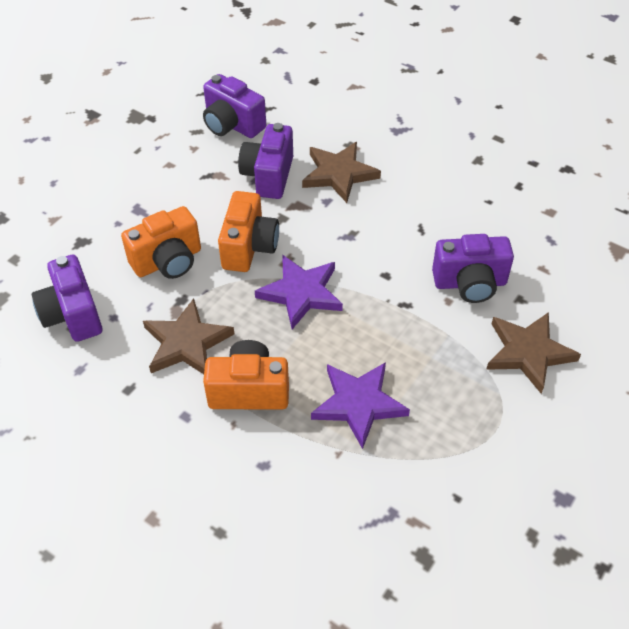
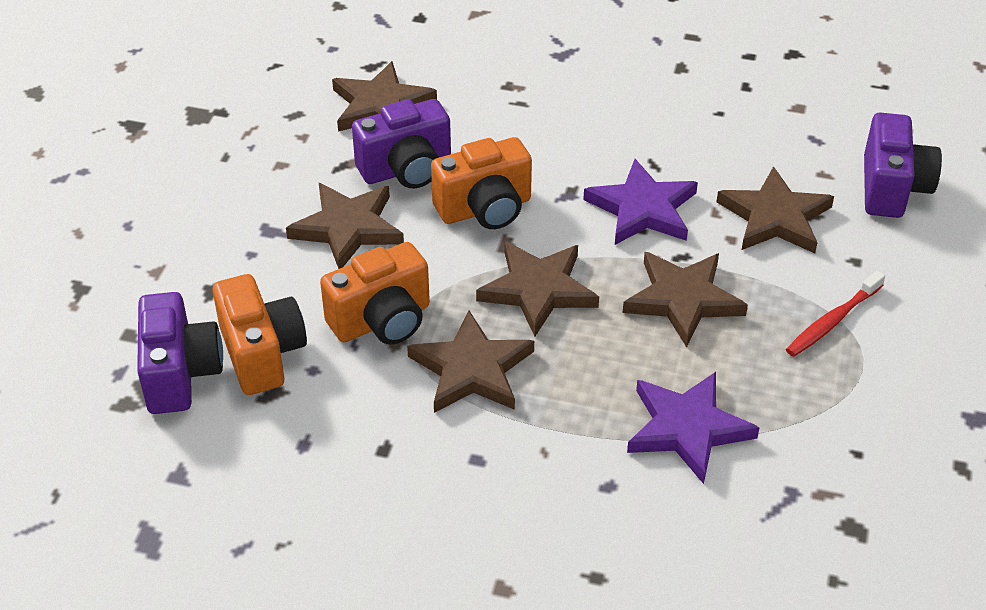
brown star: [143,298,234,374] [302,142,381,203] [486,312,581,394] = 3 -> [286,183,404,269] [332,61,437,132] [407,311,534,413] [476,242,599,336] [623,252,748,347] [717,166,834,253] = 6
purple camera: [32,255,102,342] [203,74,266,138] [238,123,293,199] [432,234,514,303] = 4 -> [137,292,223,414] [352,99,451,188] [864,112,942,218] = 3
red toothbrush: none = 0 -> [786,271,885,357] = 1

